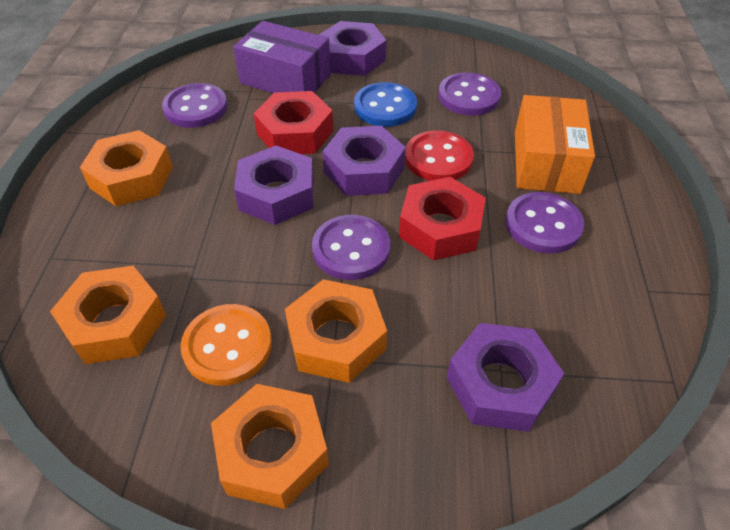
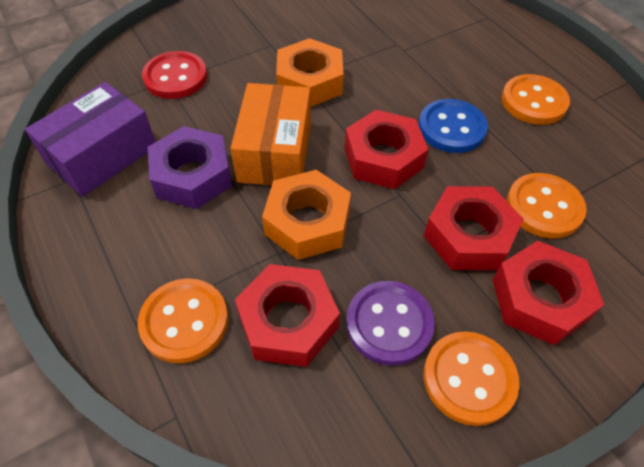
orange button: [180,304,272,386] = 1 -> [138,278,228,363] [423,332,520,426] [501,74,570,125] [506,173,587,238] = 4
orange nut: [50,266,166,364] [80,130,173,206] [211,384,329,509] [285,279,387,383] = 4 -> [262,170,351,260] [276,38,344,107] = 2
purple button: [162,83,228,128] [312,215,390,280] [438,72,501,116] [506,192,584,254] = 4 -> [346,281,435,366] = 1
purple nut: [234,146,314,225] [319,21,386,76] [322,126,406,196] [447,323,564,432] = 4 -> [148,126,232,209] = 1
red nut: [254,91,333,154] [399,177,486,261] = 2 -> [235,264,340,367] [345,110,428,189] [424,186,524,270] [493,241,604,345] = 4

